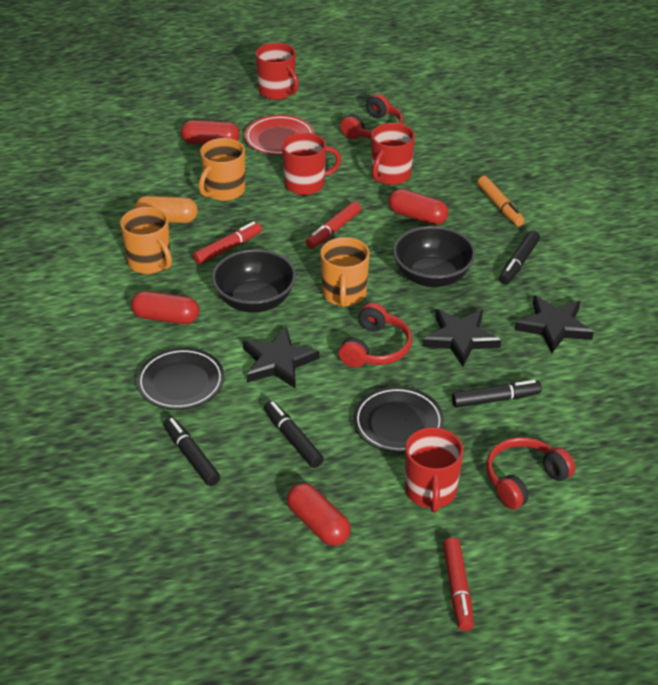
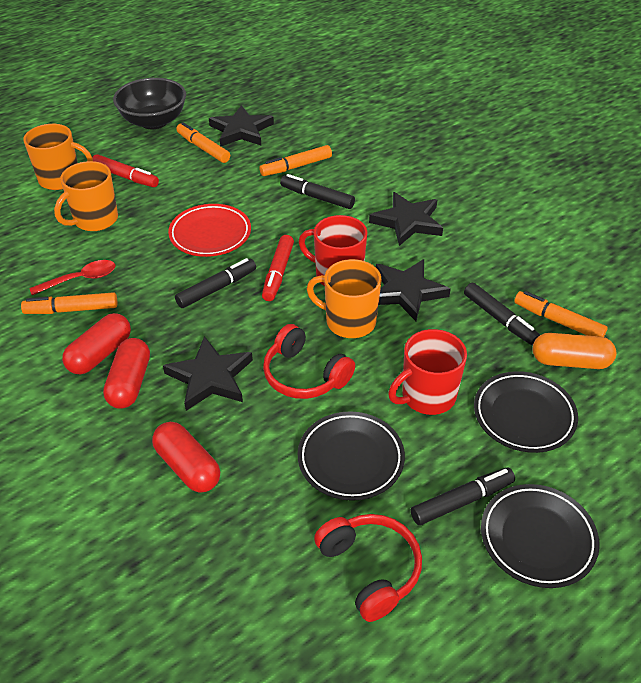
black bowl: [212,249,296,313] [393,226,476,287] = 2 -> [113,78,186,129] = 1
black plate: [136,348,224,410] [353,386,444,453] = 2 -> [298,411,405,501] [474,371,578,453] [481,484,599,588] = 3
black star: [243,327,320,389] [422,309,501,366] [515,295,594,353] = 3 -> [163,336,253,411] [209,105,274,146] [369,192,443,246] [376,259,451,321] = 4
orange marker: [477,176,525,226] = 1 -> [21,292,117,314] [176,122,230,163] [259,145,332,176] [514,291,607,337] = 4
red capsule: [131,291,199,324] [181,120,240,145] [287,483,351,546] [389,189,448,225] = 4 -> [62,313,131,374] [103,338,150,409] [152,422,220,492] = 3
red headphones: [339,303,412,368] [340,94,404,139] [486,437,575,509] = 3 -> [263,324,355,399] [314,514,422,622] = 2
red marker: [193,221,262,265] [306,201,361,249] [443,537,474,631] = 3 -> [92,154,159,187] [262,235,294,301] = 2
red mug: [255,43,299,100] [282,132,342,195] [371,123,415,185] [405,427,463,513] = 4 -> [299,215,367,286] [388,329,467,415] = 2
red spoon: none = 0 -> [29,260,116,295] = 1

